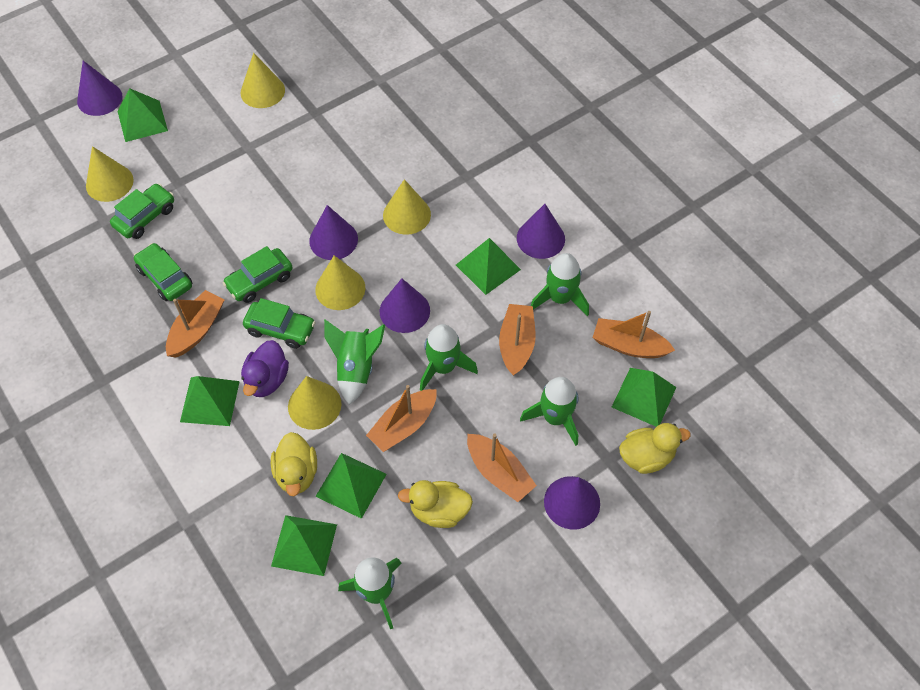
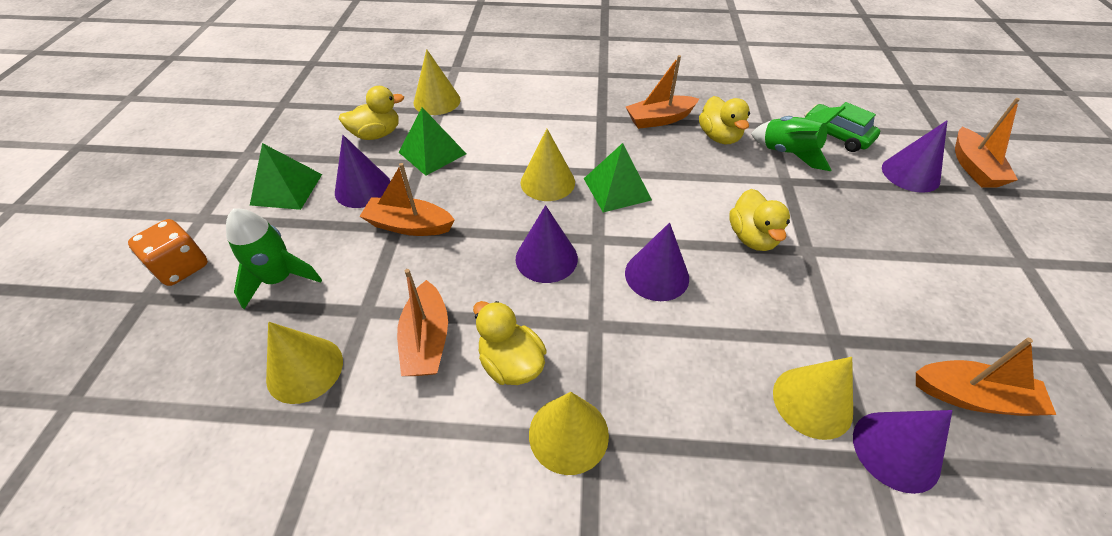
green car: [110,183,174,239] [134,243,192,301] [223,246,293,303] [243,298,316,349] = 4 -> [805,102,880,152] = 1
green pyramid: [118,88,168,142] [180,376,240,426] [271,515,337,576] [315,453,387,519] [456,238,521,295] [612,368,676,427] = 6 -> [250,143,322,210] [399,107,466,176] [584,143,652,212] = 3
green rocket: [324,319,385,405] [338,558,402,630] [420,324,478,391] [520,377,578,446] [531,253,589,316] = 5 -> [226,208,322,309] [751,106,845,171] = 2
orange dice: none = 0 -> [128,219,208,286] = 1
purple duck: [241,340,289,397] = 1 -> none = 0
yellow duck: [271,432,317,496] [398,480,473,528] [619,423,691,474] = 3 -> [339,86,404,140] [473,301,547,385] [699,96,750,144] [729,189,790,251] = 4

